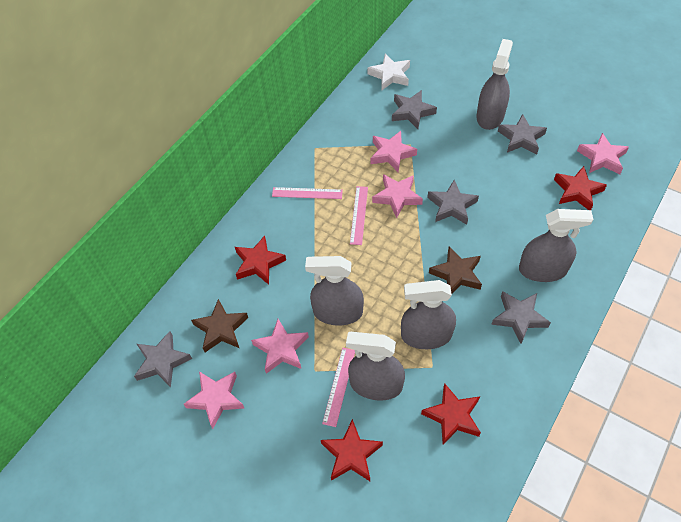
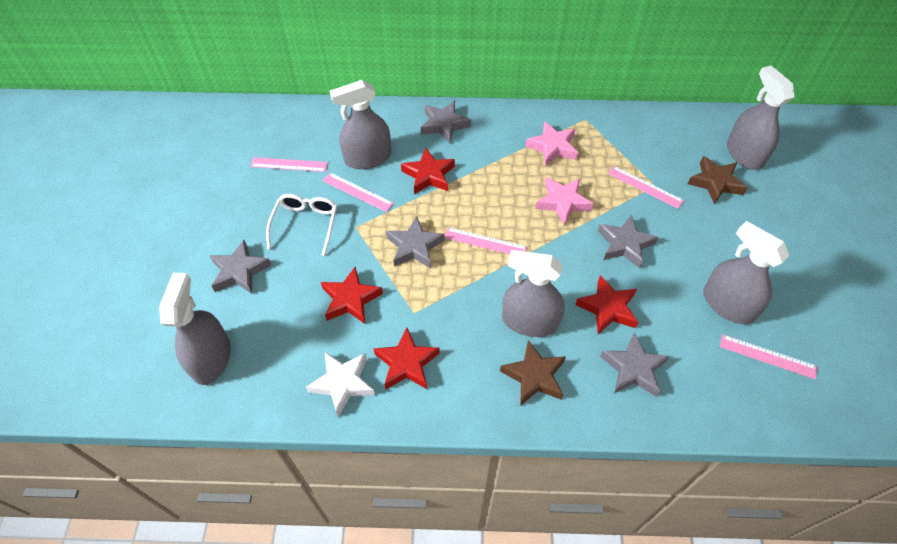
pink ruler: [272,187,343,199] [322,348,355,427] [350,186,368,245] = 3 -> [250,157,328,172] [322,173,394,212] [444,227,527,254] [608,166,684,209] [720,334,817,380] = 5
pink star: [184,371,244,429] [251,319,309,374] [371,131,417,172] [372,174,423,218] [577,133,629,174] = 5 -> [525,121,578,166] [535,177,593,226] = 2
white glasses: none = 0 -> [266,194,337,256] = 1

